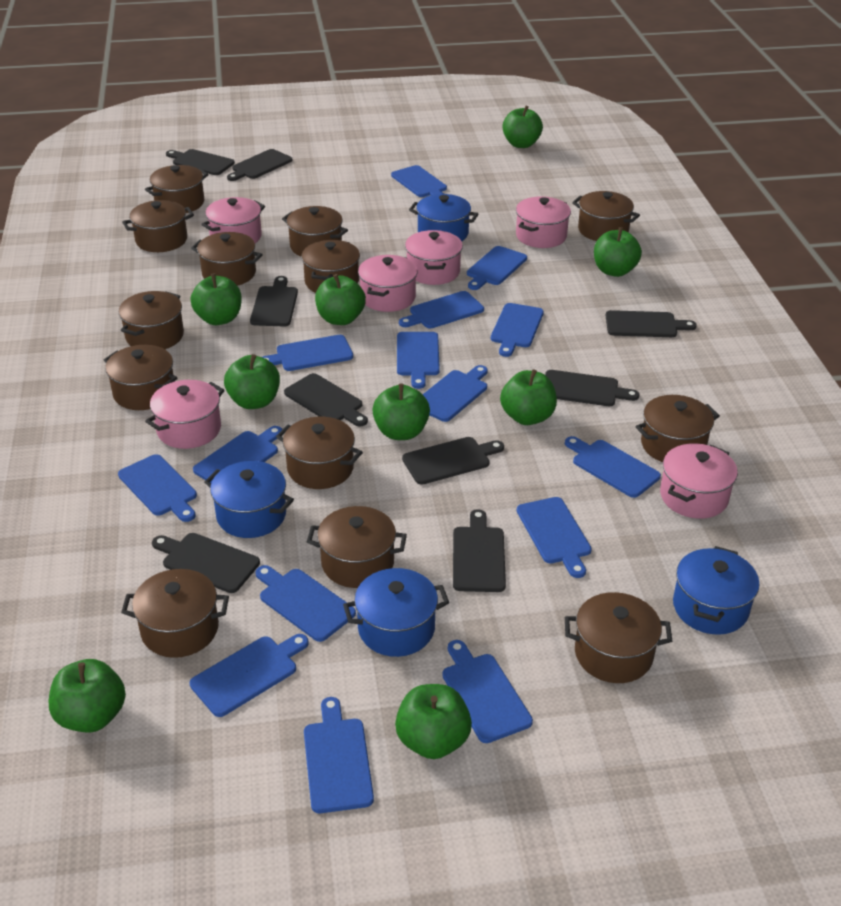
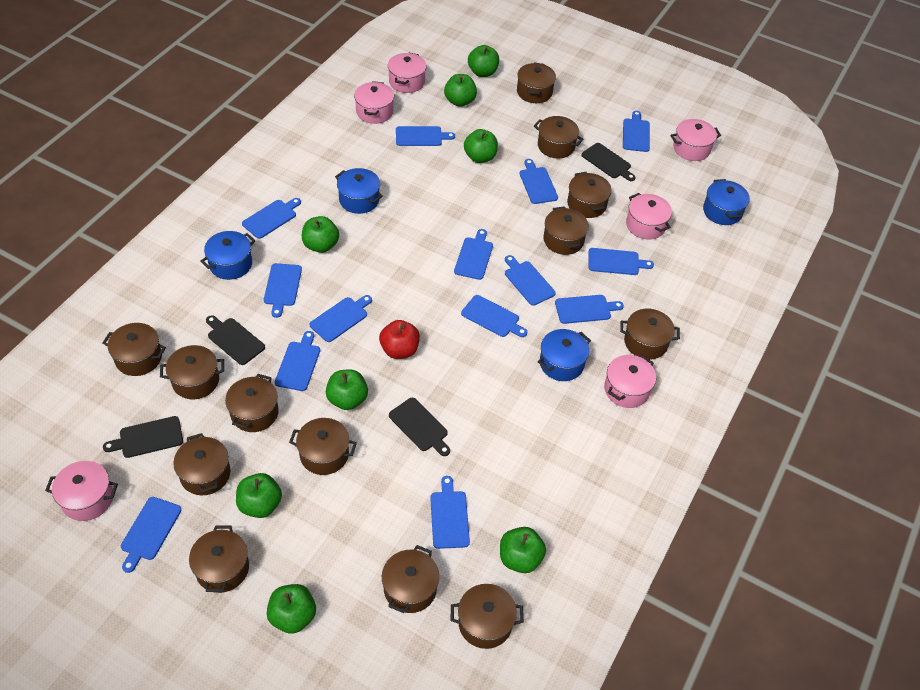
black cutting board: [152,533,260,593] [166,149,235,175] [227,149,293,181] [250,276,298,326] [284,373,368,427] [402,437,504,485] [453,509,506,592] [545,370,639,406] [606,310,697,337] = 9 -> [103,416,183,458] [206,315,265,365] [389,398,450,456] [581,143,636,181] = 4
blue cutting board: [118,454,197,522] [190,634,309,717] [193,426,282,483] [255,565,356,642] [262,335,353,371] [304,697,374,813] [391,165,447,197] [397,332,440,389] [399,291,484,329] [422,365,488,422] [442,640,533,743] [467,246,527,290] [491,303,544,357] [517,497,592,578] [565,436,661,498] = 15 -> [121,497,181,573] [242,198,301,239] [264,263,302,318] [275,331,320,391] [310,295,372,342] [396,126,455,146] [430,476,470,549] [454,229,493,280] [461,295,527,337] [505,255,556,306] [519,159,558,204] [555,295,624,324] [588,248,654,275] [623,111,650,152] = 14
green apple: [49,659,126,733] [191,273,242,325] [224,354,280,409] [315,274,366,325] [372,384,430,440] [395,684,472,759] [500,369,557,425] [502,106,543,148] [594,227,642,277] = 9 -> [236,473,282,518] [267,584,316,634] [302,216,339,253] [326,369,368,410] [444,74,477,107] [464,129,498,163] [468,45,499,77] [500,527,546,573] = 8
red apple: none = 0 -> [379,320,420,359] = 1

